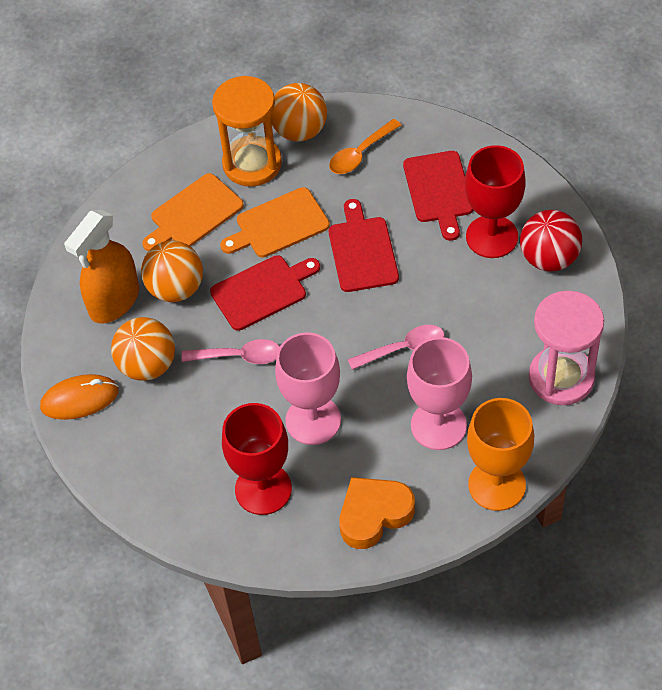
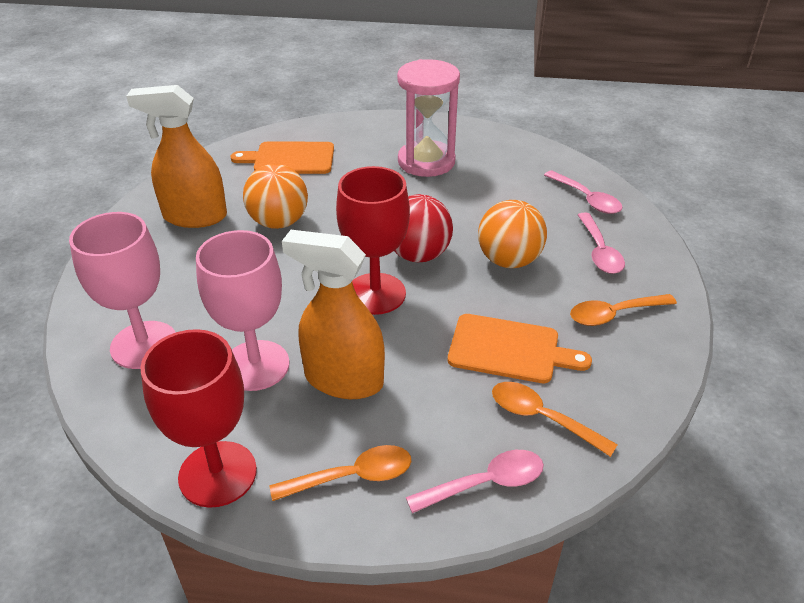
orange ball: [111,317,175,381] [141,240,203,302] [271,83,327,142] = 3 -> [243,164,308,229] [478,200,547,268] = 2
orange goblet: [467,398,534,511] = 1 -> none = 0
orange heart: [340,477,415,549] = 1 -> none = 0
orange hourglass: [212,76,282,187] = 1 -> none = 0
orange mouse: [40,374,119,420] = 1 -> none = 0
orange spoon: [329,119,401,174] = 1 -> [270,445,411,501] [492,382,618,457] [570,294,677,326] = 3
orange spray bottle: [64,210,139,323] = 1 -> [126,85,227,228] [282,230,385,399] = 2
pink spoon: [182,339,280,364] [348,325,445,370] = 2 -> [406,450,544,513] [544,170,622,214] [578,213,625,274] = 3
red cutting board: [210,255,320,331] [329,199,399,292] [403,151,473,241] = 3 -> none = 0

